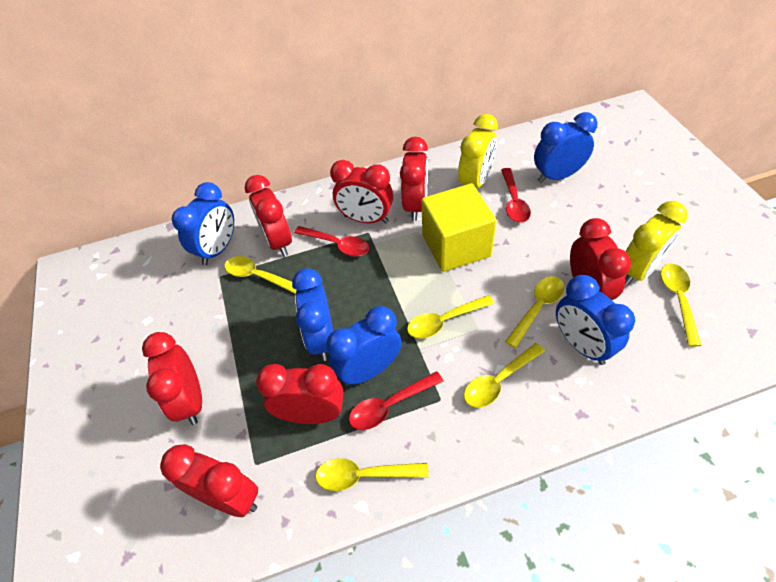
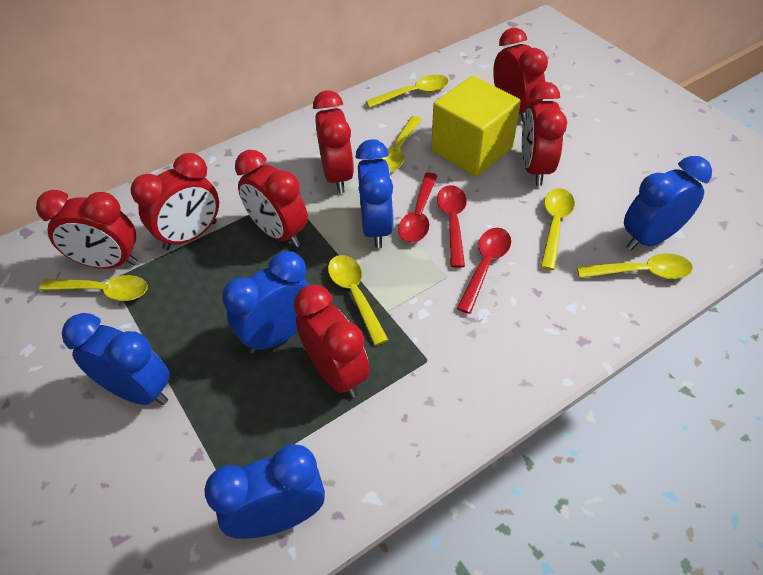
yellow clock: [458,114,498,188] [625,201,687,286] = 2 -> none = 0

